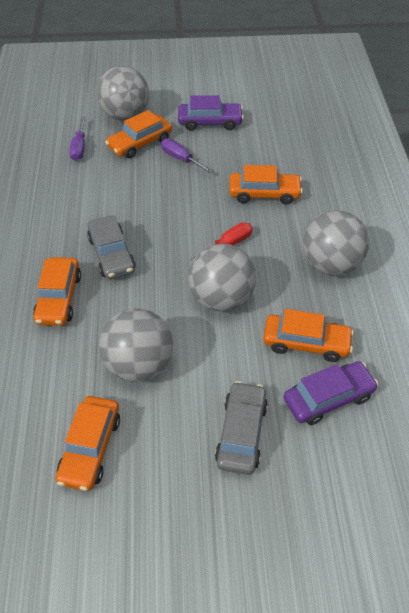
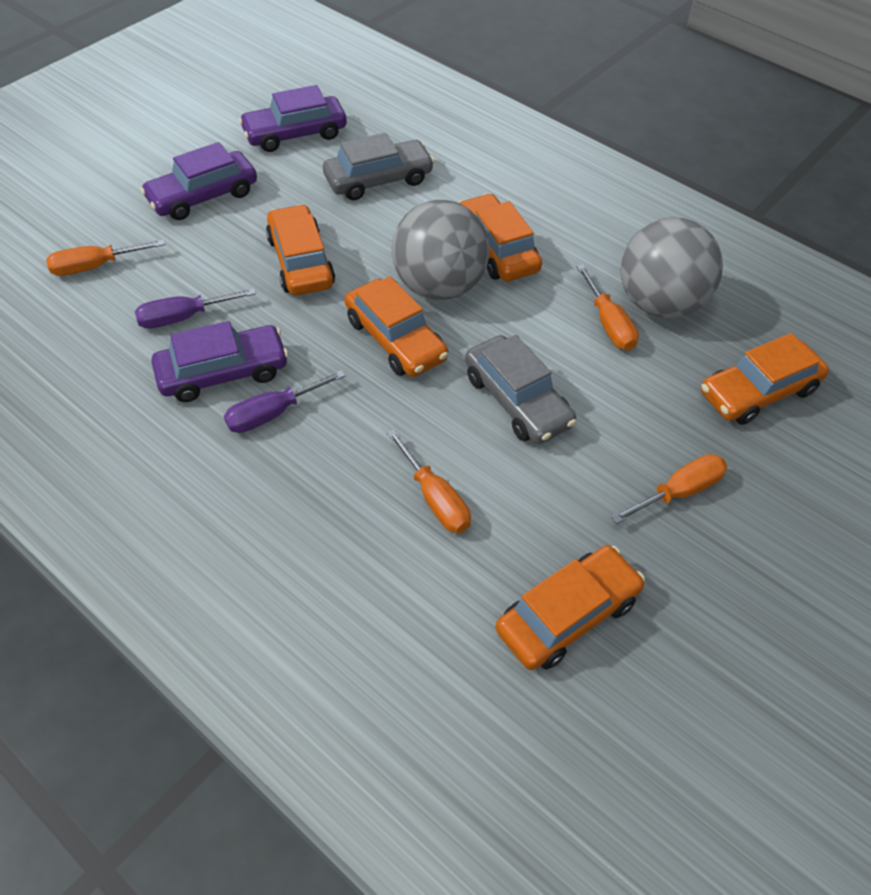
grey ball: [97,66,149,121] [99,308,173,382] [188,243,256,311] [303,210,369,276] = 4 -> [392,200,490,300] [620,217,723,318] = 2
orange screwdriver: none = 0 -> [46,239,165,276] [387,429,471,533] [577,264,639,350] [611,454,727,524] = 4
purple car: [178,95,244,131] [284,361,378,425] = 2 -> [141,142,257,220] [151,321,288,402] [239,85,347,152] = 3
red screwdriver: [190,223,252,261] = 1 -> none = 0

